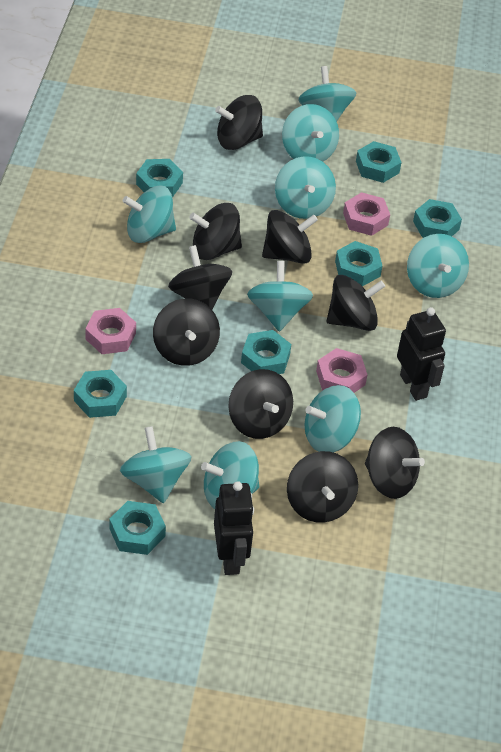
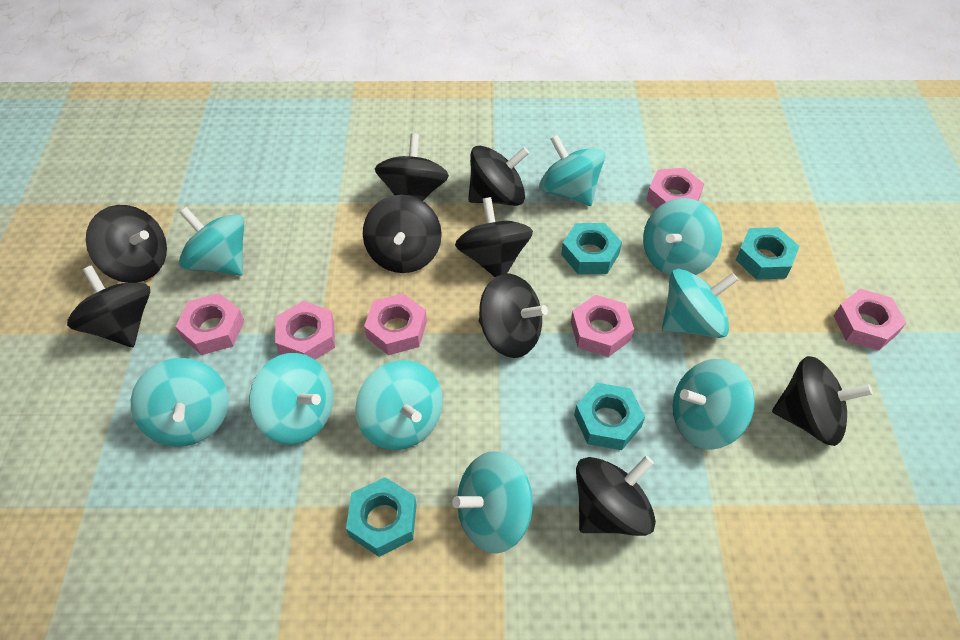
black robot: [214,481,254,575] [397,307,446,401] = 2 -> none = 0
pink nut: [85,308,136,354] [316,348,367,393] [343,192,390,236] = 3 -> [175,293,244,355] [275,301,335,359] [364,293,427,355] [571,295,634,357] [646,168,704,209] [834,289,906,351] = 6
turquoise nut: [74,370,127,418] [109,501,166,555] [136,159,183,197] [241,330,291,374] [335,241,382,286] [356,141,401,183] [413,199,462,238] = 7 -> [346,477,416,557] [561,223,622,274] [574,383,645,450] [736,227,800,280] = 4

